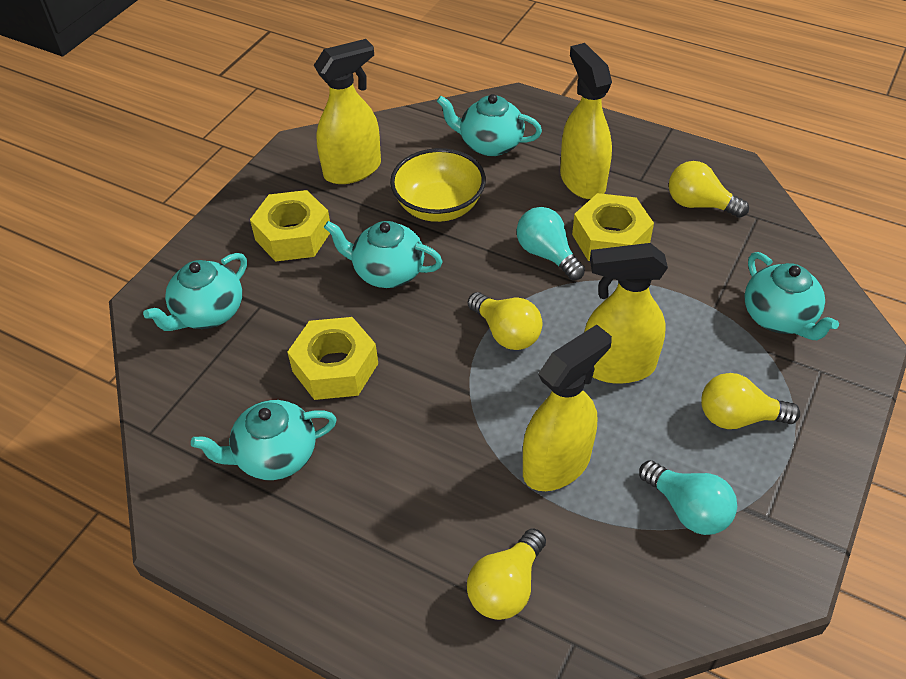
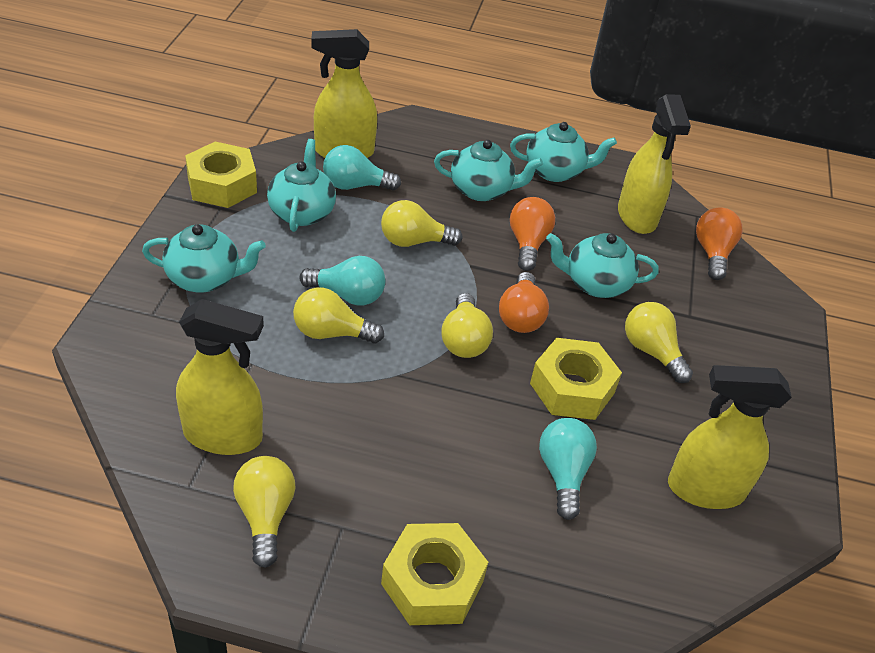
orange light bulb: none = 0 -> [499,272,549,333] [510,197,555,271] [696,207,742,280] = 3
turquoise light bulb: [517,207,585,280] [639,460,737,535] = 2 -> [300,256,385,306] [323,145,401,191] [539,418,597,520] = 3
yellow bowl: [390,148,486,222] = 1 -> none = 0
yellow light bulb: [467,528,546,620] [468,292,543,350] [669,161,749,218] [701,373,800,429] = 4 -> [233,456,296,568] [293,287,384,343] [381,200,462,247] [441,293,493,358] [625,302,693,383] = 5

